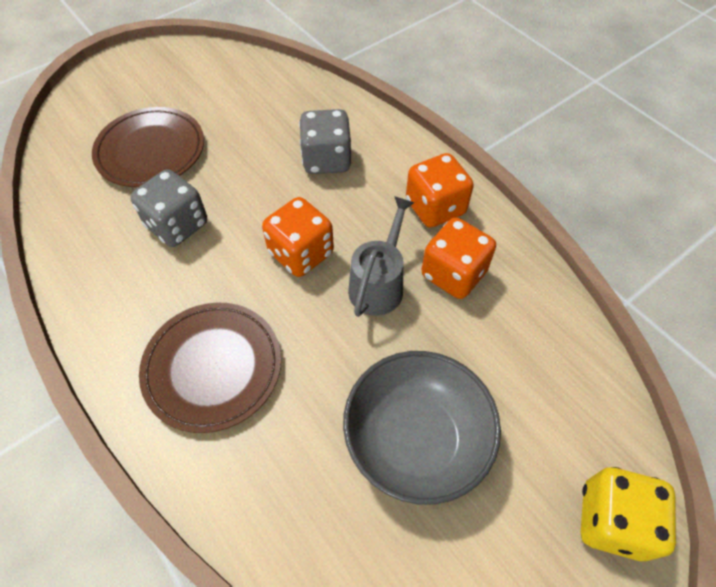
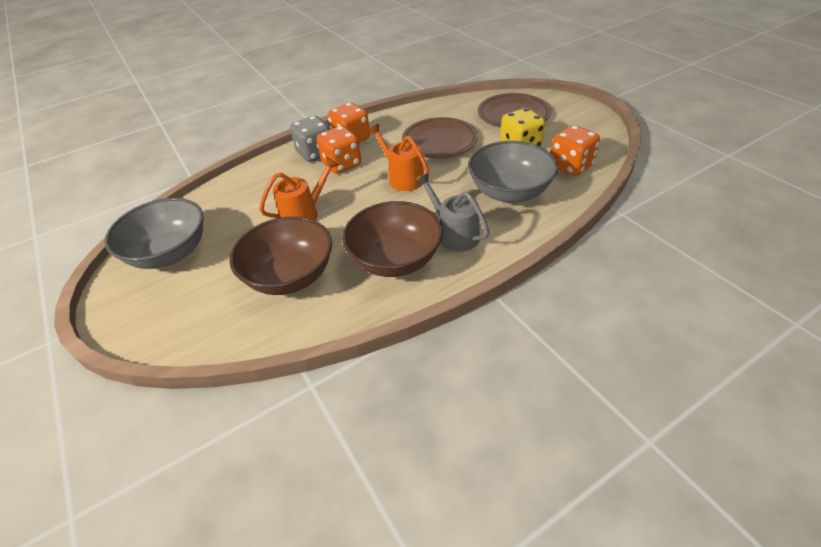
brown bowl: none = 0 -> [229,216,332,295] [342,201,443,277] = 2
grey bowl: [343,351,501,505] = 1 -> [105,198,204,269] [468,141,558,203] = 2
grey dice: [130,169,207,247] [299,109,351,174] = 2 -> [290,116,330,162] = 1
orange watering can: none = 0 -> [259,157,338,220] [368,124,429,191] = 2

